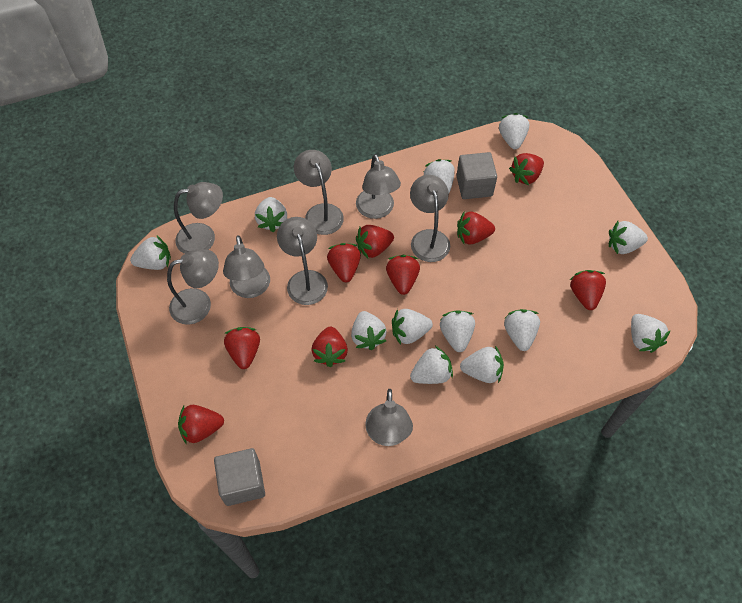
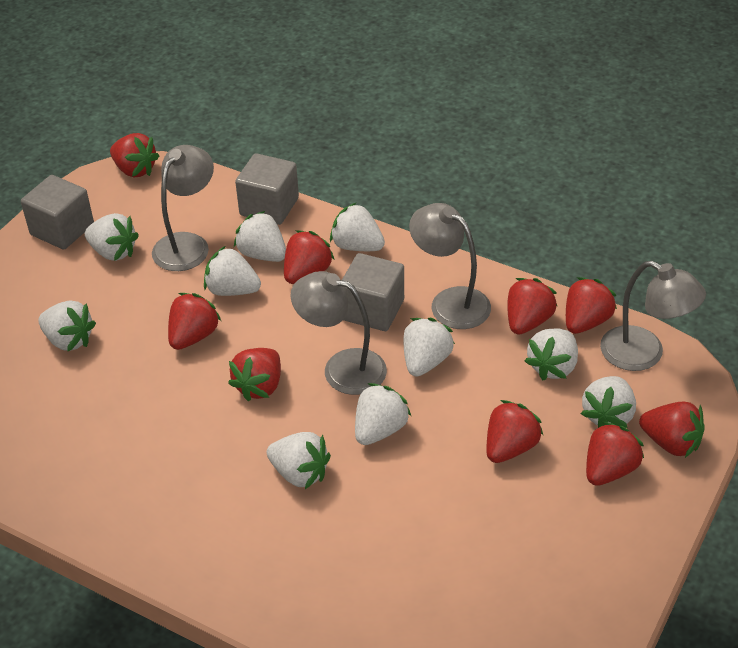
grey cube: [214,448,265,506] [456,152,497,199] = 2 -> [21,175,94,250] [235,153,299,225] [342,253,404,331] = 3
grey lamp: [167,249,219,325] [174,182,223,254] [223,235,270,298] [277,217,328,305] [294,150,344,235] [356,154,401,219] [365,389,413,446] [410,175,450,262] = 8 -> [152,145,214,271] [291,271,387,395] [409,203,491,329] [600,261,706,371] = 4
white strawberry: [130,236,171,270] [255,197,287,232] [351,311,387,350] [392,309,433,345] [410,346,453,384] [423,159,455,193] [440,310,475,352] [460,346,504,383] [499,113,529,149] [504,309,540,351] [609,221,648,254] [631,314,671,353] = 12 -> [38,300,96,352] [85,213,139,261] [204,246,261,296] [234,211,286,262] [267,432,331,489] [330,203,385,251] [355,383,411,445] [403,318,455,377] [525,328,578,380] [581,376,636,428] = 10

